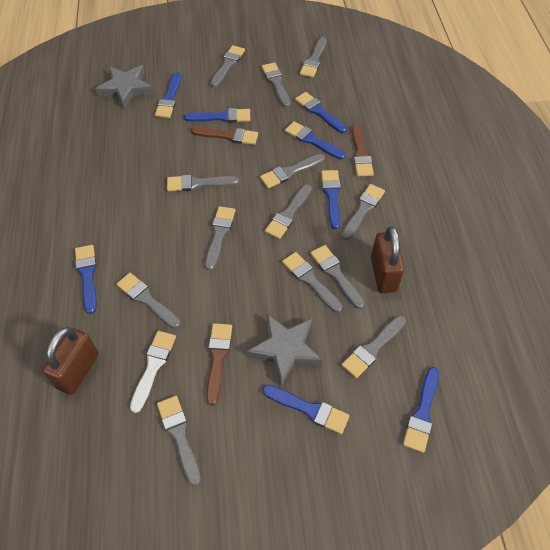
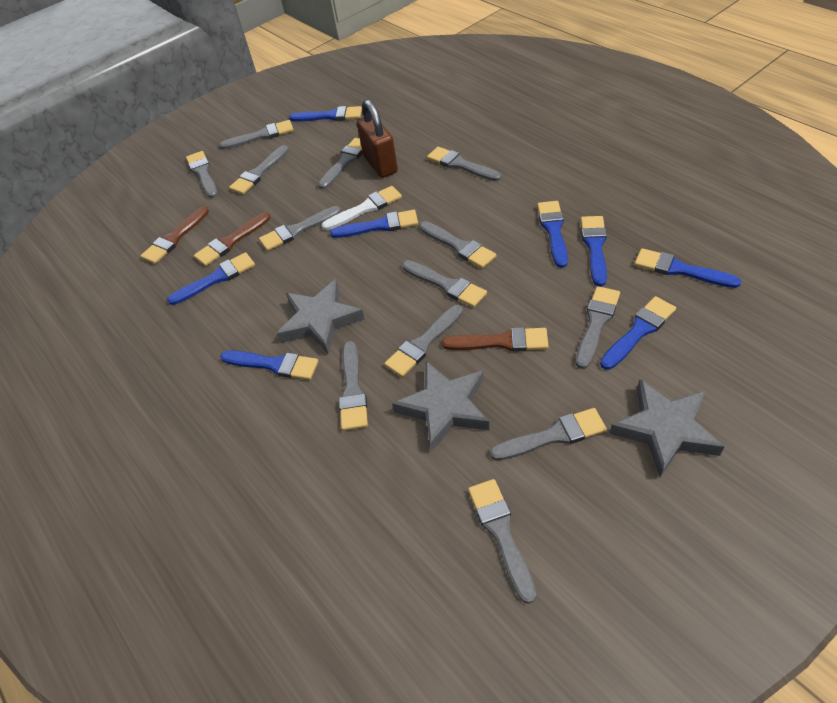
brown padlock: [42,327,99,395] [371,226,404,293] = 2 -> [357,99,398,178] = 1
grey star: [95,65,154,109] [247,314,323,386] = 2 -> [277,279,365,354] [392,361,489,452] [610,379,724,478] = 3

